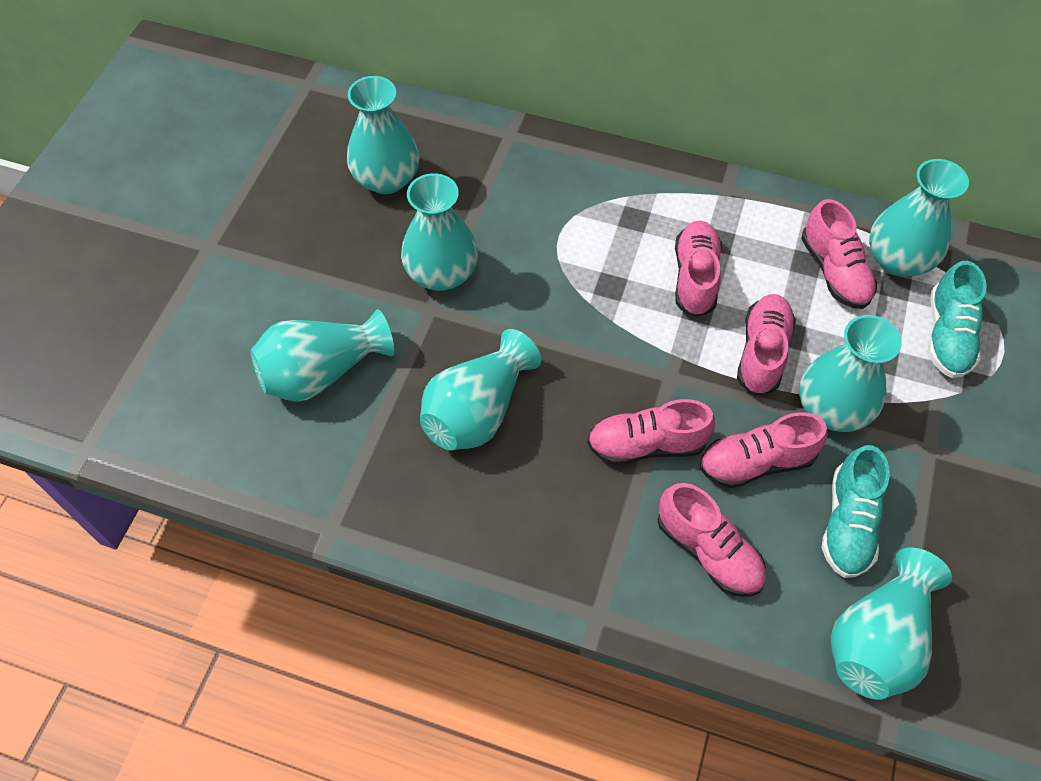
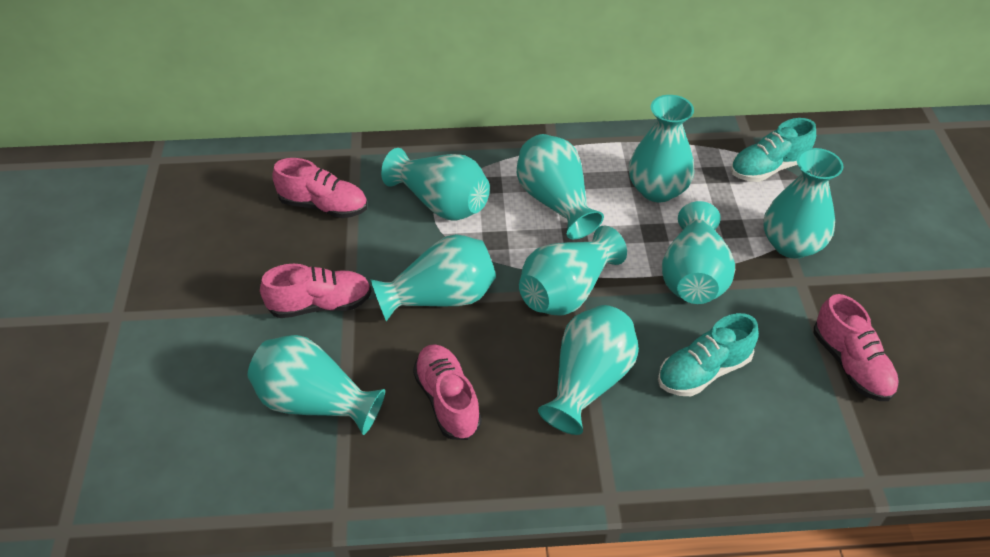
pink shoe: [587,399,715,465] [657,483,766,597] [675,221,722,317] [700,412,828,488] [737,294,796,395] [801,199,877,309] = 6 -> [260,264,372,318] [272,158,367,218] [413,344,482,440] [814,294,899,401] = 4
turquoise vase: [250,309,394,402] [347,76,419,194] [401,173,478,291] [420,329,541,450] [799,315,902,432] [830,548,952,700] [869,159,969,276] = 7 -> [248,335,385,435] [370,234,496,321] [381,148,490,221] [517,134,604,239] [519,225,627,315] [538,305,639,435] [629,95,695,202] [662,201,735,304] [764,148,843,259] = 9

